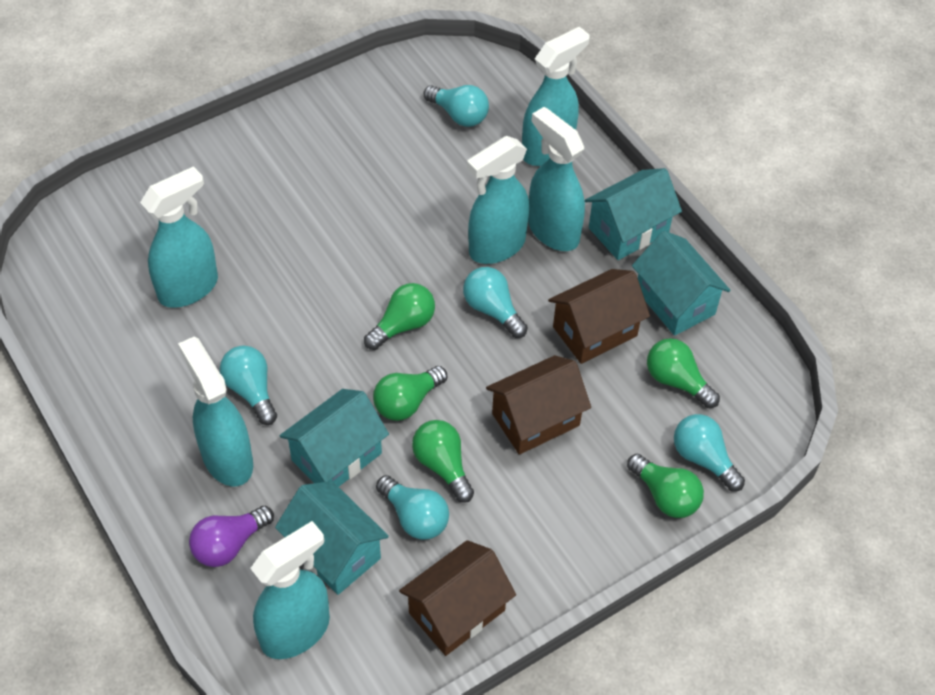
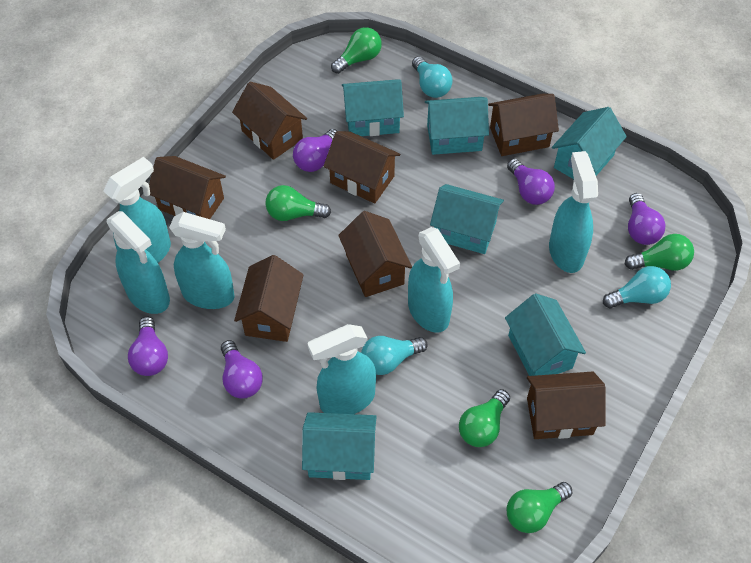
brown house: [399,540,516,656] [486,355,591,455] [548,269,650,364] = 3 -> [149,156,226,219] [232,82,307,160] [234,255,304,342] [323,131,400,204] [338,211,412,297] [488,94,559,156] [527,371,605,439] = 7
purple light bulb: [189,506,274,567] = 1 -> [128,317,168,376] [221,340,263,399] [293,129,337,172] [507,158,555,205] [628,193,665,245] = 5
turquoise house: [275,481,389,595] [279,389,389,487] [585,168,682,260] [632,231,731,336] = 4 -> [302,412,377,480] [342,79,404,136] [425,97,489,155] [430,184,504,254] [505,293,586,376] [552,107,627,179] = 6
turquoise light bulb: [220,345,277,425] [376,475,449,540] [424,85,489,127] [463,267,528,338] [674,414,745,492] = 5 -> [361,336,428,375] [412,56,453,98] [603,266,671,308] = 3

